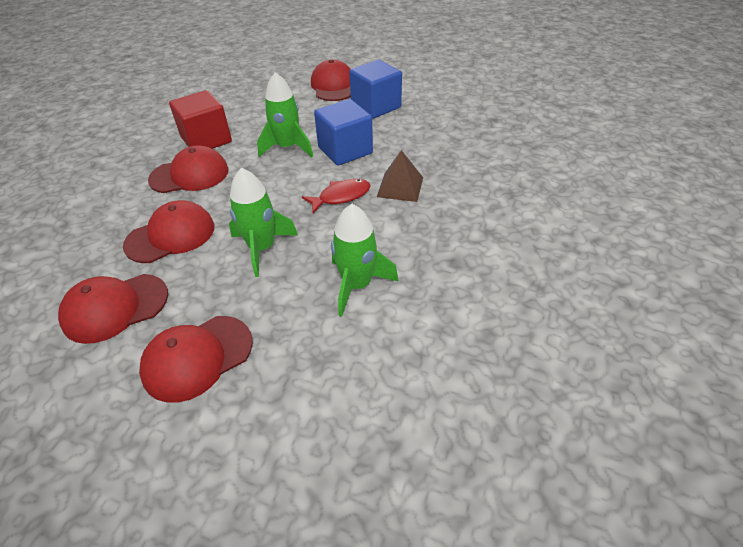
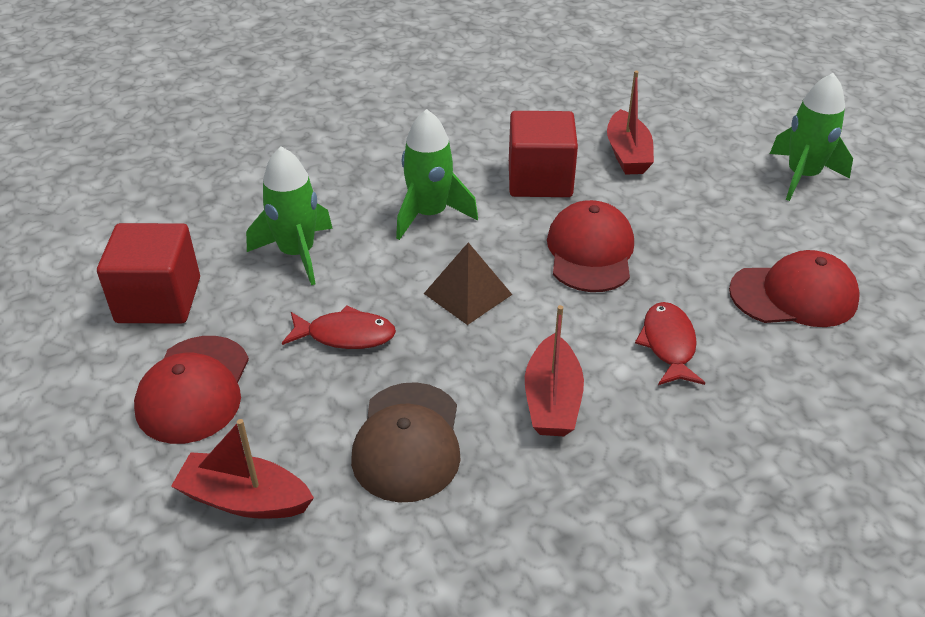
blue cube: [314,99,373,166] [349,60,402,119] = 2 -> none = 0
brown cap: none = 0 -> [351,382,461,503] = 1
red boat: none = 0 -> [171,419,314,519] [525,305,584,436] [607,71,654,175] = 3
red cap: [58,274,168,344] [123,200,214,263] [139,316,253,403] [148,145,229,193] [311,59,351,101] = 5 -> [134,336,249,444] [547,200,634,292] [729,250,860,327] = 3
red cube: [169,90,232,149] = 1 -> [97,223,200,323] [509,111,578,197] = 2
red fish: [302,179,371,213] = 1 -> [282,305,396,349] [635,302,705,385] = 2

